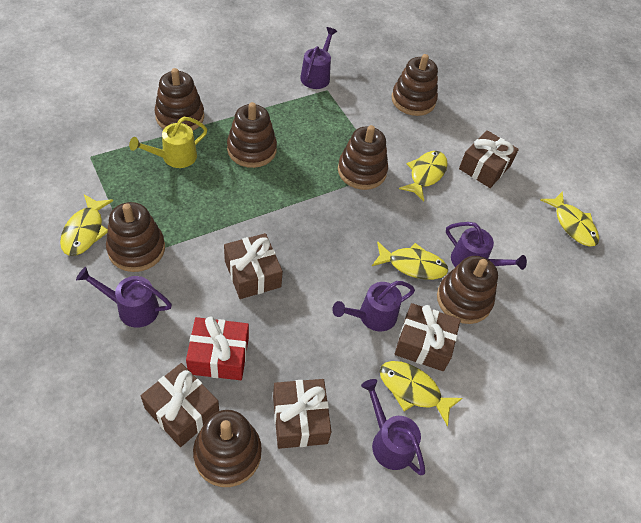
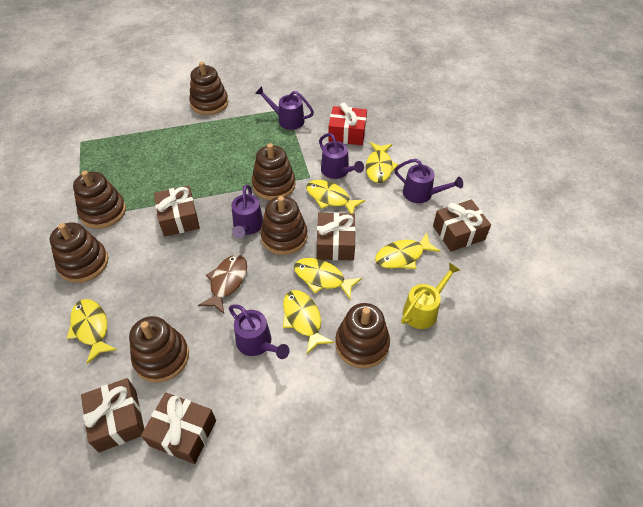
brown fish: none = 0 -> [198,255,247,314] = 1
yellow fish: [60,194,113,256] [372,241,448,280] [380,361,463,427] [399,151,448,201] [541,191,599,246] = 5 -> [67,299,117,364] [283,290,334,355] [294,258,362,299] [306,180,365,213] [366,142,399,183] [375,233,441,269] = 6

